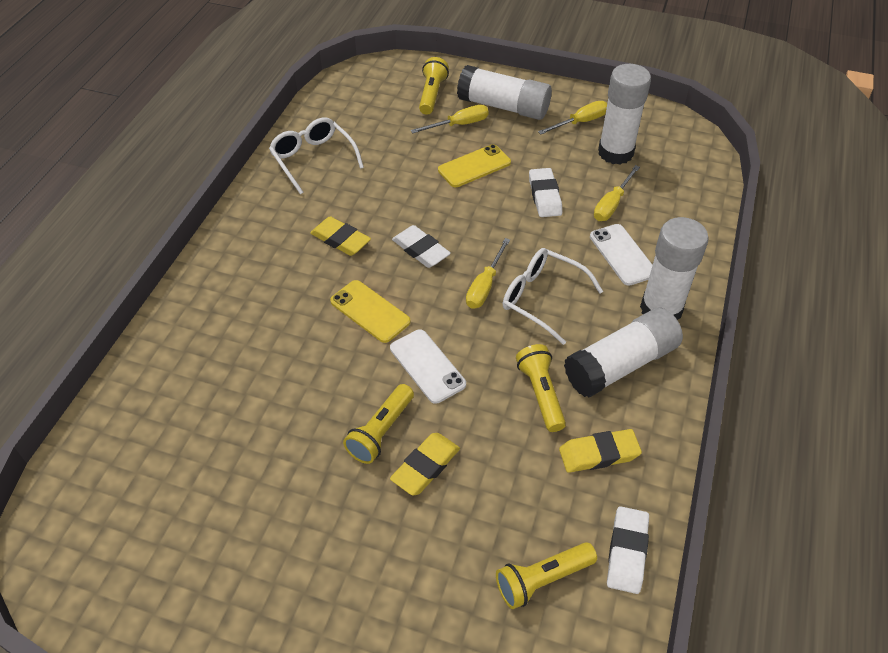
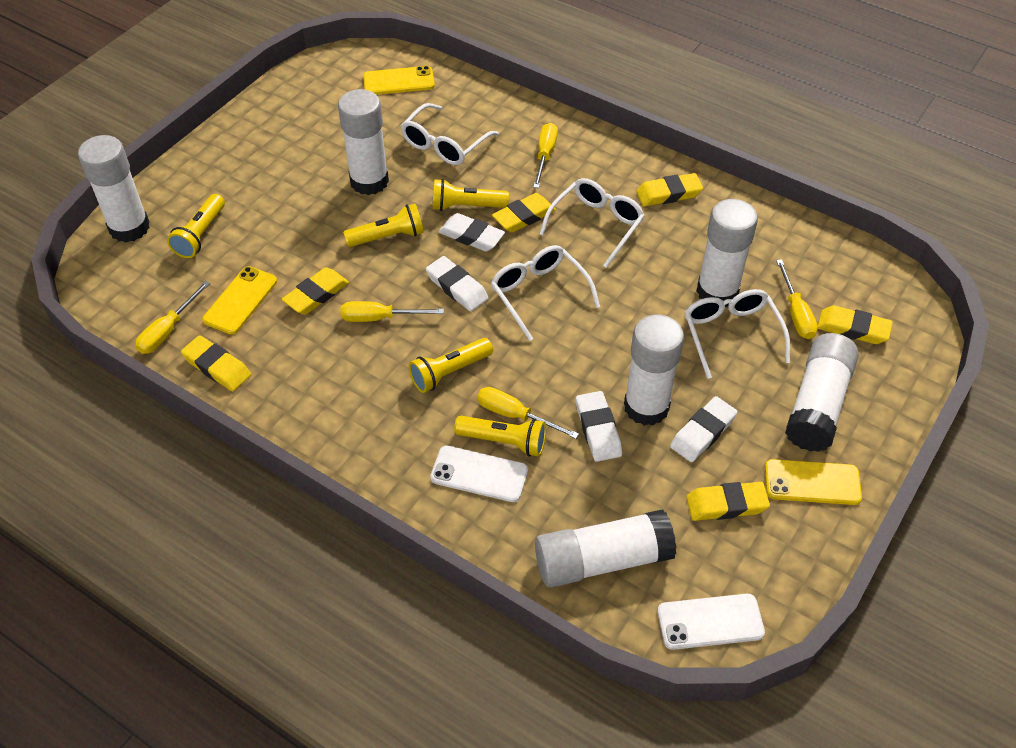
white eraser: [392,225,451,268] [529,168,562,217] [607,506,649,594] = 3 -> [426,256,488,311] [439,213,505,252] [576,391,622,462] [670,396,737,462] = 4
white glasses: [269,117,364,194] [503,248,603,345] = 2 -> [401,103,499,165] [491,245,600,341] [539,178,645,268] [685,289,790,379] = 4
white glue stick: [457,65,552,120] [564,308,683,398] [598,64,651,165] [640,217,709,320] = 4 -> [78,135,150,242] [338,89,389,195] [535,509,676,587] [624,315,684,426] [696,199,758,307] [785,333,859,452] = 6
yellow eraser: [310,216,371,256] [390,433,460,495] [559,429,642,473] = 3 -> [181,335,251,391] [282,267,349,314] [492,193,556,232] [636,173,703,207] [686,482,770,521] [817,305,893,344] = 6
yellow flashlight: [343,384,414,464] [419,57,449,115] [496,542,597,609] [516,344,566,432] = 4 -> [167,194,225,258] [343,204,424,247] [409,338,493,393] [433,179,509,211] [454,416,546,457] = 5
yellow phone: [330,280,411,343] [438,144,511,187] = 2 -> [202,266,277,334] [363,66,435,95] [765,459,862,505] = 3
yellow screwdriver: [411,105,489,133] [466,238,510,309] [538,101,607,134] [594,165,640,221] = 4 -> [135,281,210,354] [341,301,444,322] [477,387,579,439] [533,123,558,188] [776,259,818,339] = 5

